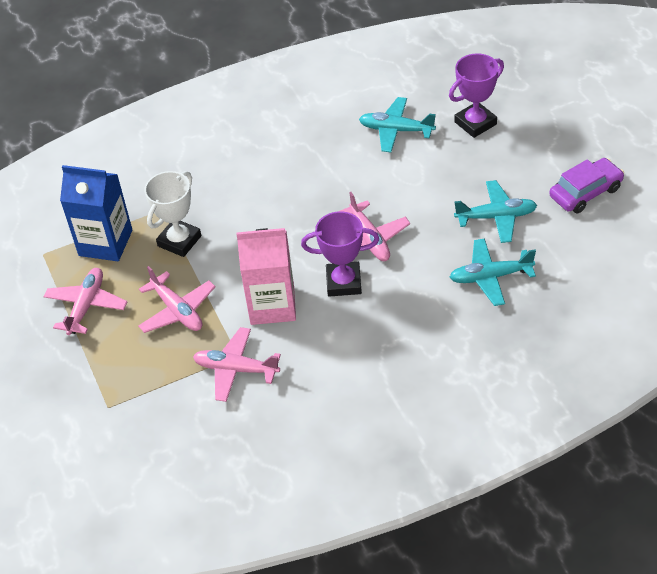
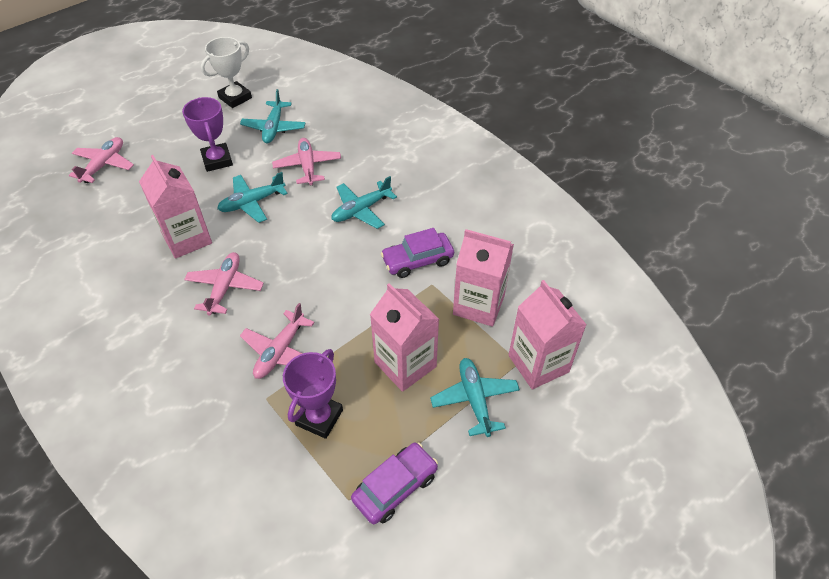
blue carton: [60,165,132,261] = 1 -> none = 0
pink carton: [236,228,296,325] = 1 -> [139,155,212,259] [370,283,439,392] [453,229,514,327] [508,280,587,389] = 4
purple car: [549,158,624,213] = 1 -> [351,443,438,524] [381,228,454,278] = 2
turquoise plane: [359,97,436,152] [450,238,536,306] [454,180,537,243] = 3 -> [217,172,288,223] [240,89,306,143] [331,176,397,229] [430,358,520,437] = 4

